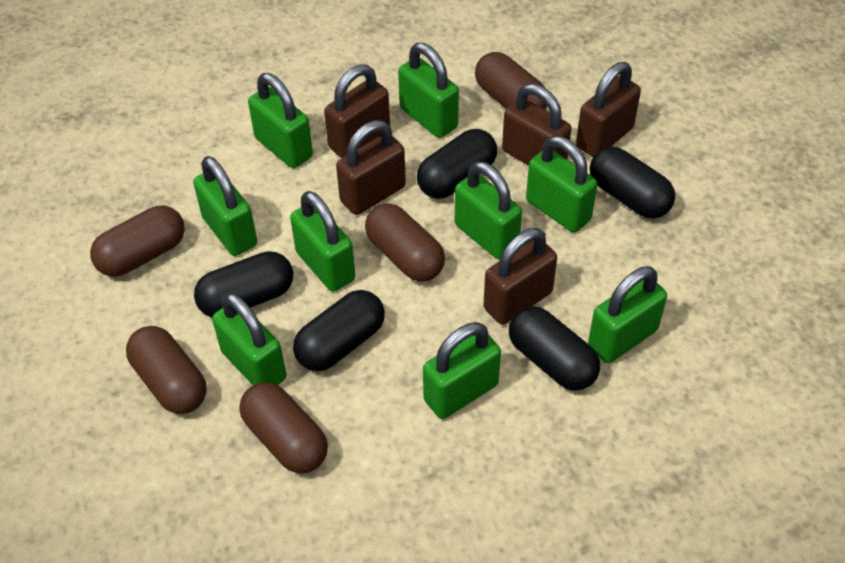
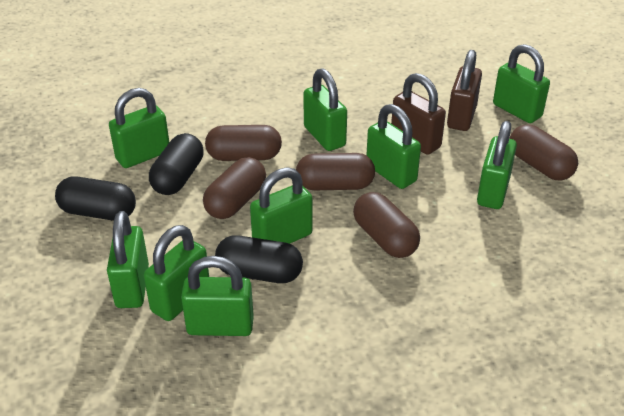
black capsule: [194,251,293,317] [293,290,385,371] [417,129,497,199] [509,306,600,391] [590,147,675,219] = 5 -> [55,176,136,221] [149,133,204,195] [215,235,303,283] = 3
brown padlock: [324,65,390,158] [336,120,406,215] [483,228,557,325] [502,84,571,166] [576,62,641,157] = 5 -> [391,73,446,155] [447,50,482,131] = 2

